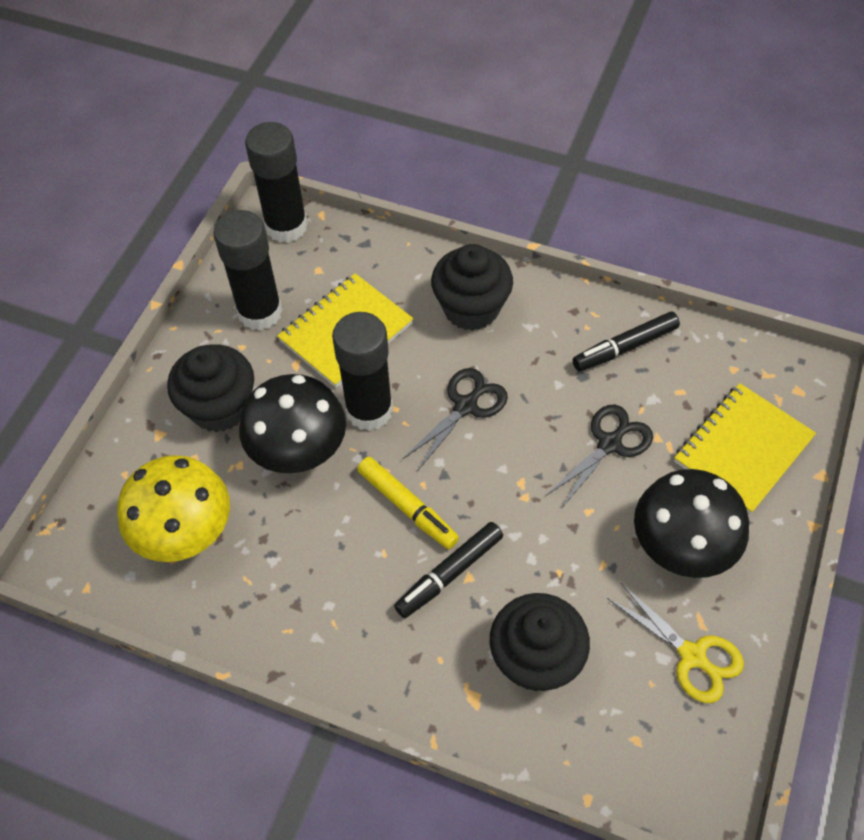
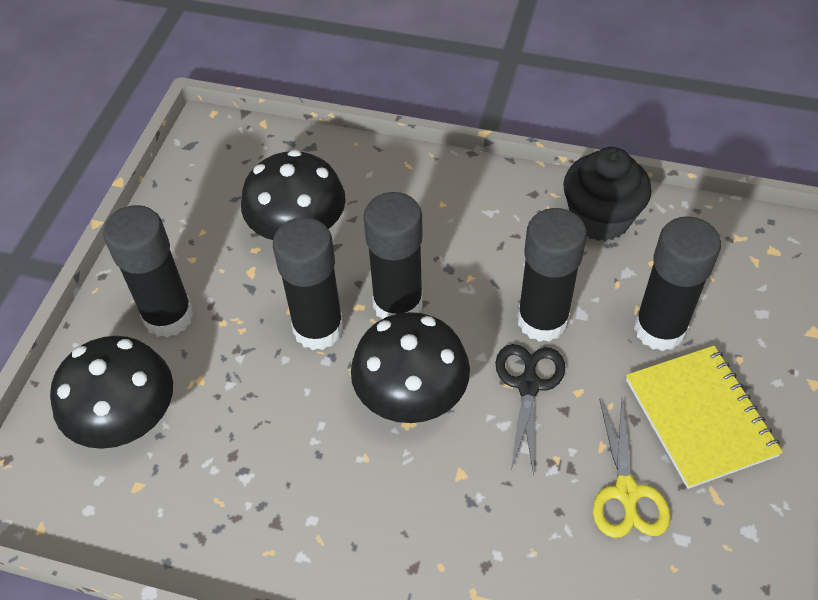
black cupcake: [167,344,254,432] [431,244,513,331] [490,593,590,692] = 3 -> [563,147,651,241] = 1
black glue stick: [213,210,283,331] [245,122,308,243] [332,312,393,431] = 3 -> [103,205,194,338] [273,217,344,350] [363,192,423,319] [517,208,587,342] [634,216,721,351] = 5
black marker: [394,522,503,618] [572,312,680,371] = 2 -> none = 0
black mushroom: [239,374,346,473] [634,469,749,578] = 2 -> [50,336,173,449] [241,150,346,240] [351,312,470,423] = 3
black scissors: [403,368,508,470] [545,404,653,509] = 2 -> [495,344,565,476] = 1
yellow marker: [357,457,459,549] = 1 -> none = 0
yellow mushroom: [117,455,230,562] = 1 -> none = 0
yellow notebook: [277,273,413,388] [674,383,816,514] = 2 -> [626,346,783,489] = 1

